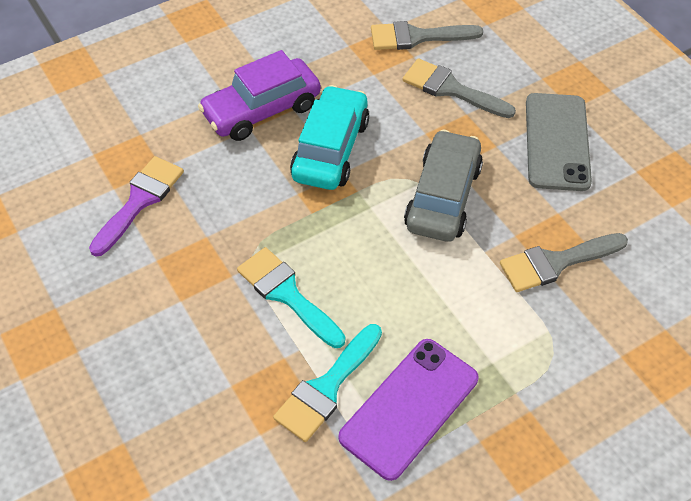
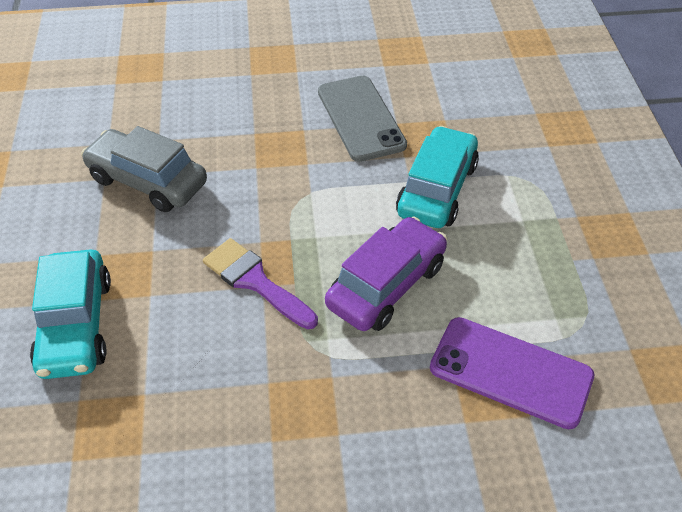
grey brush: [371,21,483,50] [402,59,516,118] [500,233,628,292] = 3 -> none = 0
turquoise brush: [237,247,345,348] [273,324,382,442] = 2 -> none = 0
turquoise car: [290,85,369,190] = 1 -> [30,249,111,379] [396,126,479,228] = 2

